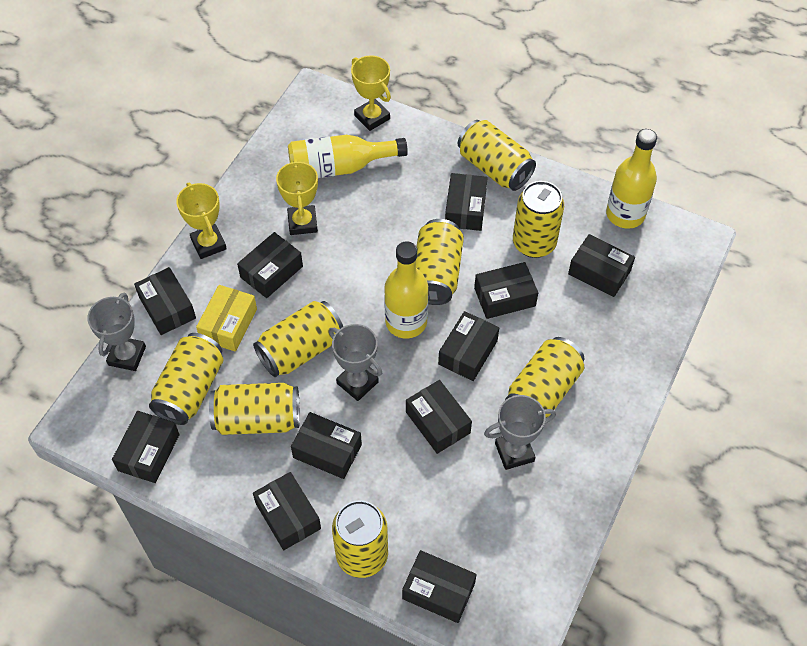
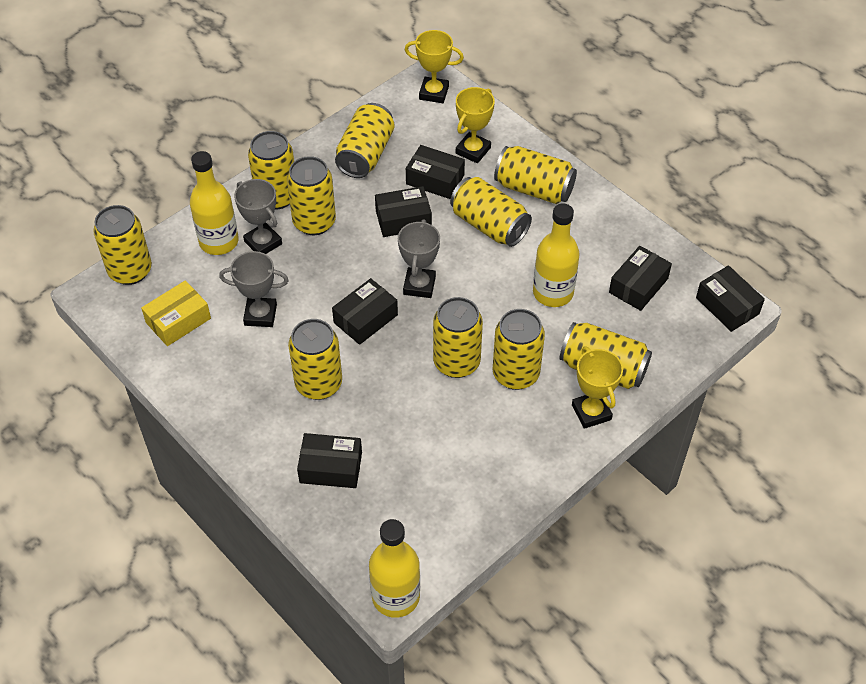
black box: [112,411,180,483] [134,267,196,335] [237,232,303,298] [253,472,321,550] [291,412,362,479] [402,550,477,623] [406,380,472,454] [438,311,499,381] [445,173,488,231] [474,262,538,319] [568,234,635,297] = 11 -> [297,433,362,488] [332,278,398,345] [375,186,432,237] [406,145,465,199] [609,246,672,311] [696,265,765,332] = 6
yellow can: [149,333,223,425] [209,383,300,435] [253,301,343,377] [332,500,388,578] [416,219,464,305] [458,120,536,191] [505,337,584,418] [513,181,564,258] = 8 -> [93,205,152,285] [248,131,294,210] [287,156,336,235] [288,319,342,400] [335,103,395,178] [433,297,483,378] [450,177,532,247] [493,309,545,390] [494,146,577,204] [560,322,652,389] = 10

